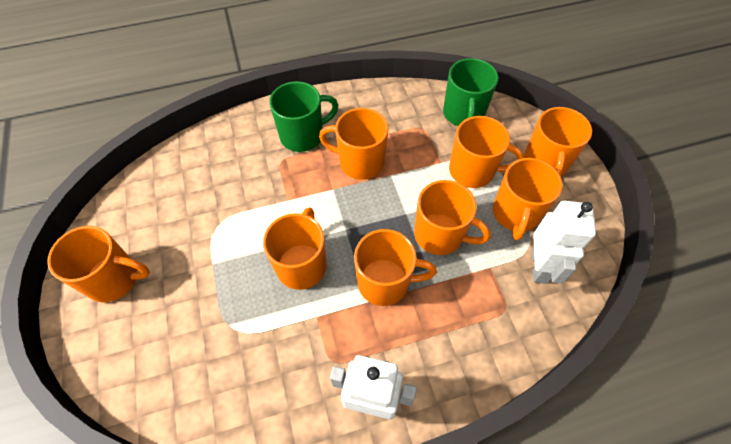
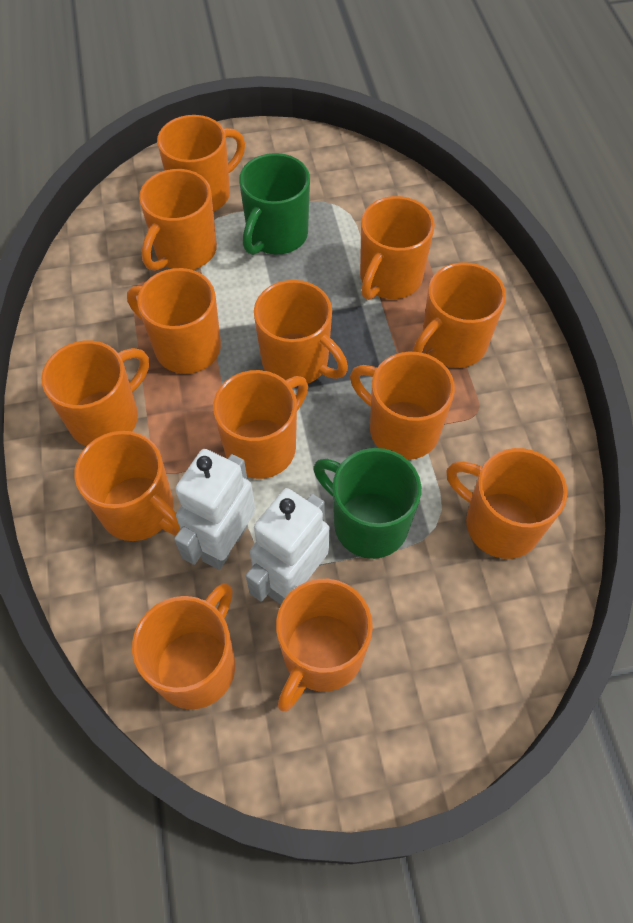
orange mug: [47,226,150,302] [263,207,327,290] [319,108,388,180] [354,229,437,306] [414,180,491,255] [449,116,524,188] [493,158,562,241] [524,107,592,176] = 8 -> [41,341,149,446] [74,431,180,541] [127,268,221,374] [132,583,235,710] [139,169,217,271] [157,115,245,211] [213,370,308,479] [254,280,348,383] [276,579,373,711] [350,352,455,460] [360,196,435,300] [413,262,506,368] [446,448,568,559] = 13

